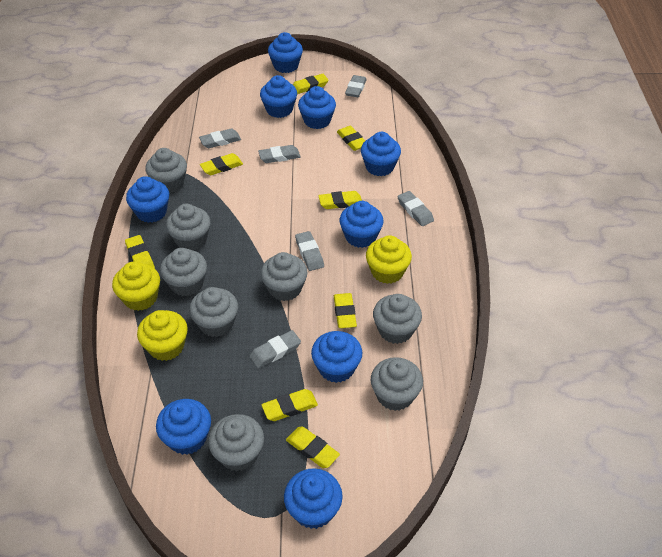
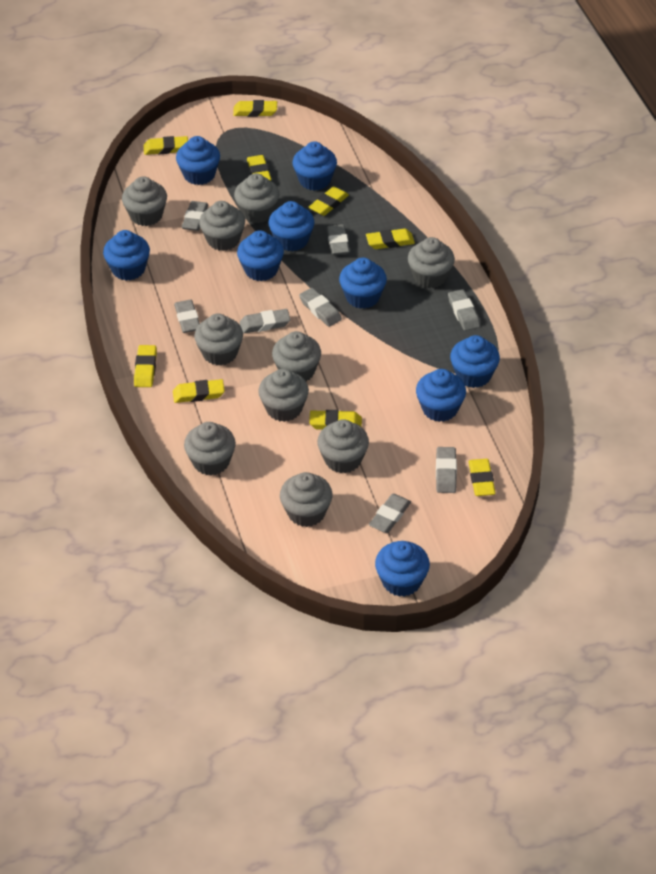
grey cupcake: [145,148,187,193] [160,248,207,296] [166,204,210,250] [189,287,238,337] [208,414,264,471] [261,252,308,301] [371,357,423,411] [373,294,422,344] = 8 -> [122,176,167,226] [184,422,236,475] [194,313,243,365] [199,201,245,251] [234,173,279,223] [258,369,309,422] [272,331,321,382] [280,472,333,527] [317,419,369,473] [408,237,455,288] = 10
grey eraser: [199,128,241,148] [249,330,301,368] [258,145,301,163] [295,231,324,271] [345,75,367,97] [398,191,434,226] = 6 -> [174,300,200,333] [181,201,209,231] [240,309,291,333] [299,288,342,327] [327,224,350,255] [369,494,411,533] [436,447,457,493] [448,289,480,331] = 8
yellow cupcake: [112,262,160,311] [137,310,188,361] [366,235,412,284] = 3 -> none = 0
yellow eraser: [125,235,155,268] [200,153,243,175] [262,389,318,421] [286,427,340,468] [293,74,328,94] [319,191,362,209] [334,293,357,328] [337,126,365,151] = 8 -> [134,345,157,387] [144,136,188,155] [173,379,225,403] [233,100,277,117] [247,155,271,181] [309,186,349,216] [309,410,362,430] [366,229,415,249] [469,459,496,496] = 9

